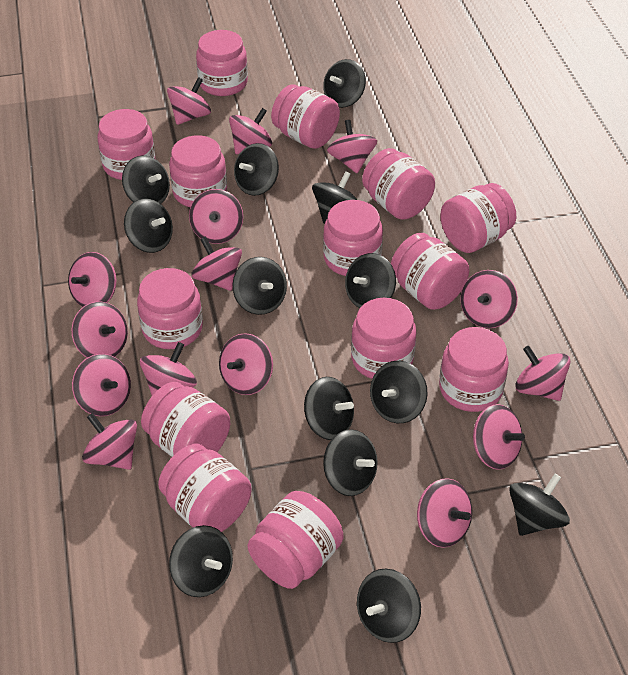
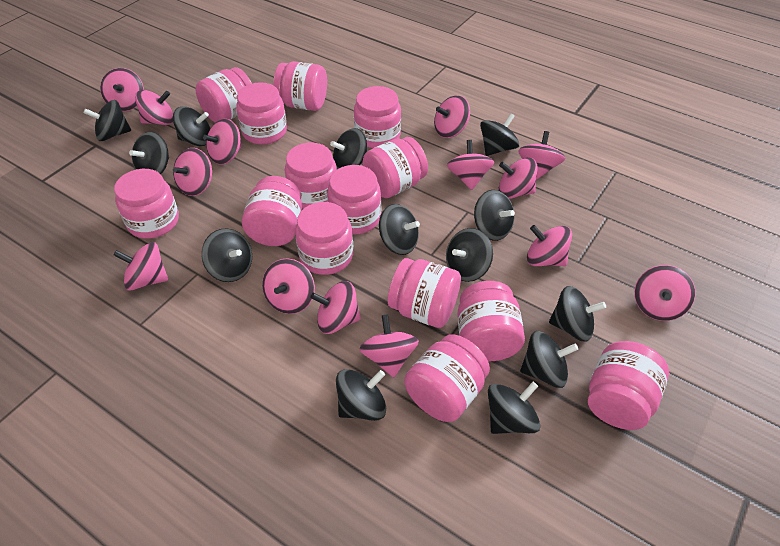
pink spinning top: [68,252,116,307] [72,302,128,358] [72,354,131,416] [82,413,137,470] [140,342,197,395] [167,77,211,125] [189,189,243,244] [191,236,242,291] [219,333,273,395] [229,108,272,154] [327,120,377,173] [417,478,472,548] [461,270,518,328] [473,404,525,470] [516,346,570,401] = 15 -> [100,68,144,111] [114,242,168,291] [135,90,173,125] [173,148,212,196] [203,119,242,165] [262,258,315,314] [310,281,361,334] [359,314,419,378] [434,95,470,138] [447,140,494,190] [499,158,538,199] [518,131,565,180] [527,225,572,266] [634,265,695,321] = 14

